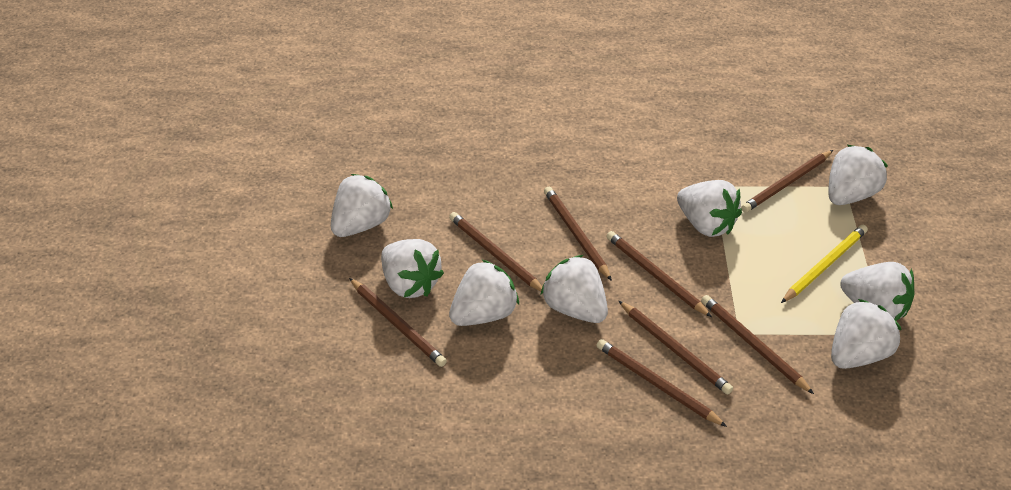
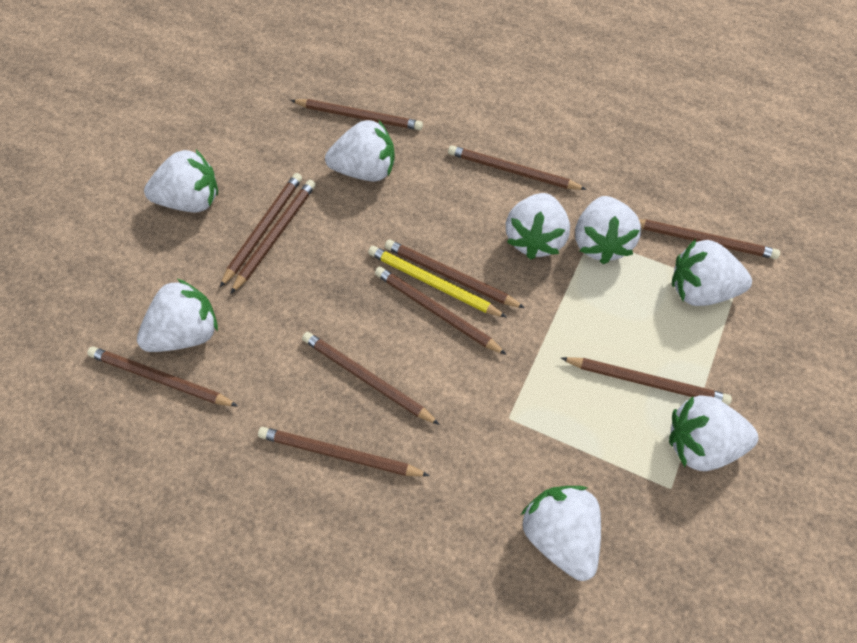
brown pencil: [349,278,447,367] [449,212,542,291] [544,187,612,281] [596,339,727,427] [606,231,712,317] [619,301,733,394] [701,295,814,394] [741,150,833,213] = 8 -> [87,346,238,406] [220,173,302,287] [231,180,316,294] [258,427,430,477] [291,99,423,130] [302,332,440,425] [375,266,507,355] [385,240,525,308] [448,145,587,190] [561,357,732,405] [639,219,780,259] = 11

